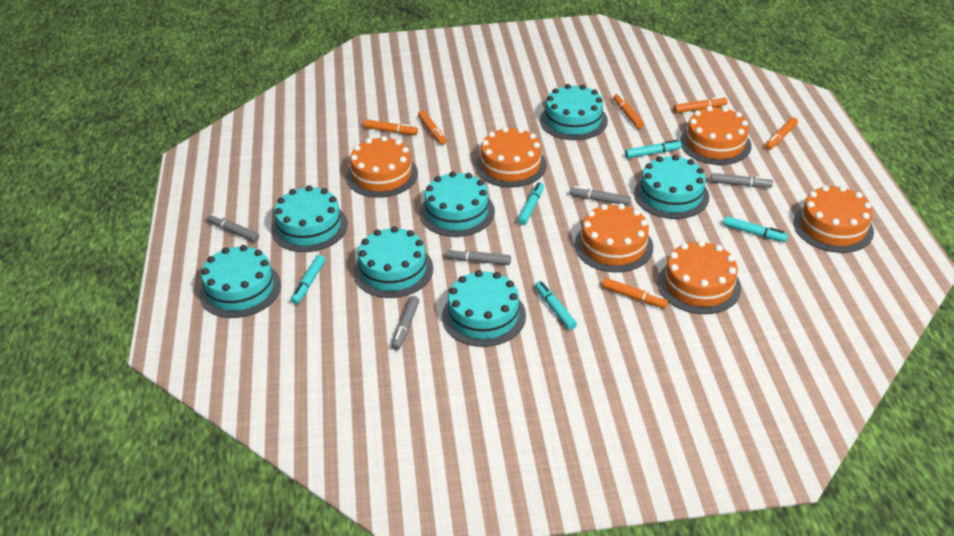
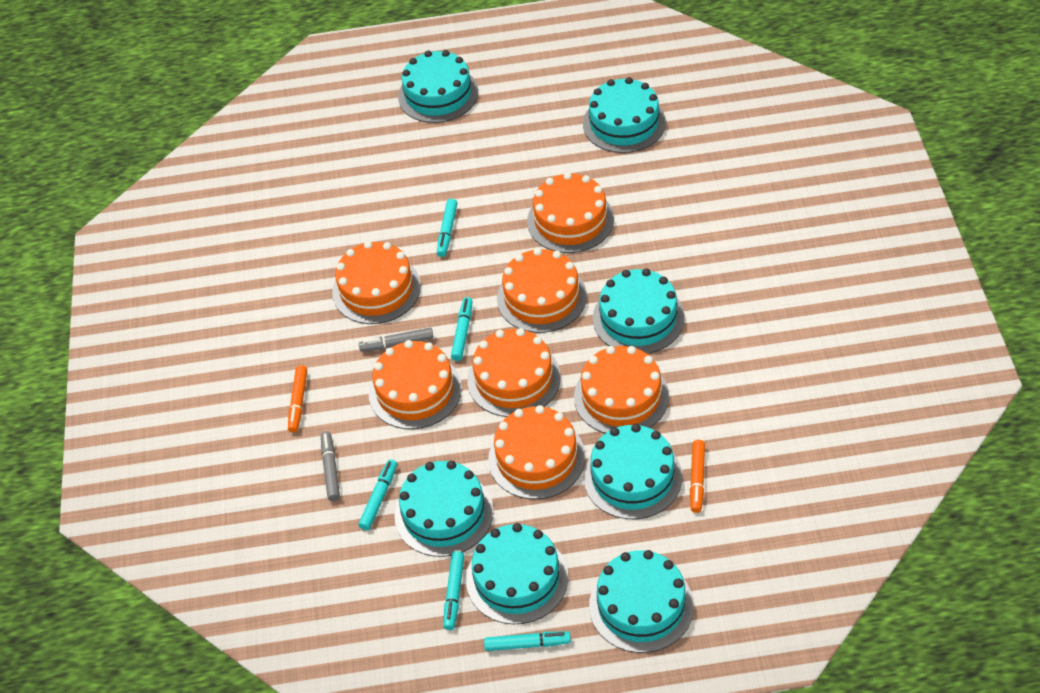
grey marker: [207,214,259,242] [391,296,419,350] [446,248,511,265] [570,186,631,206] [711,173,773,188] = 5 -> [321,431,340,501] [359,327,434,352] = 2
orange cake: [346,136,418,198] [475,127,547,188] [574,203,653,272] [658,240,741,314] [680,106,752,165] [793,185,874,253] = 6 -> [332,241,421,324] [369,340,462,429] [467,328,561,417] [488,405,585,499] [497,248,587,333] [527,172,614,253] [574,346,669,433] = 7
orange marker: [364,119,418,135] [418,110,446,145] [602,278,668,308] [613,93,644,128] [674,96,727,113] [765,117,798,150] = 6 -> [288,365,307,433] [690,440,705,513] = 2

